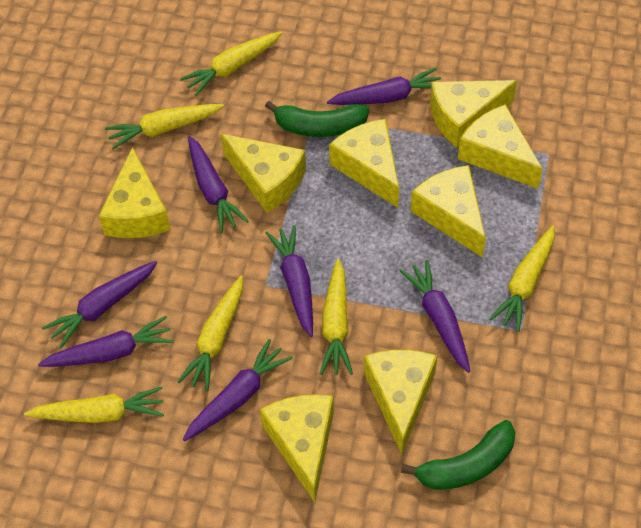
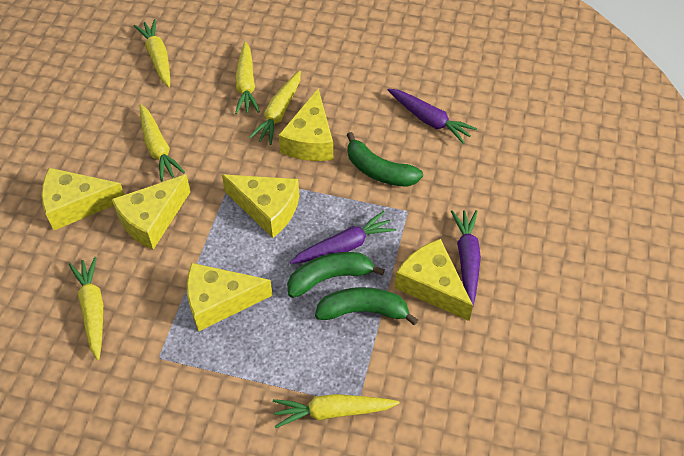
green banana: [265,101,369,137] [401,420,516,490] = 2 -> [287,252,385,298] [315,287,418,325] [347,132,423,187] = 3
purple carrot: [38,316,174,367] [42,261,158,348] [183,339,293,441] [188,136,249,233] [266,225,313,337] [327,68,441,105] [399,260,471,373] = 7 -> [290,211,396,264] [388,88,477,144] [451,210,481,306] = 3
yellow cheese: [99,147,170,238] [221,134,306,213] [260,394,334,502] [329,119,399,208] [364,350,437,454] [411,165,486,258] [430,80,517,148] [458,104,543,189] = 8 -> [42,168,124,230] [112,175,191,250] [187,263,273,331] [222,174,299,238] [279,88,333,161] [395,239,473,321] = 6

